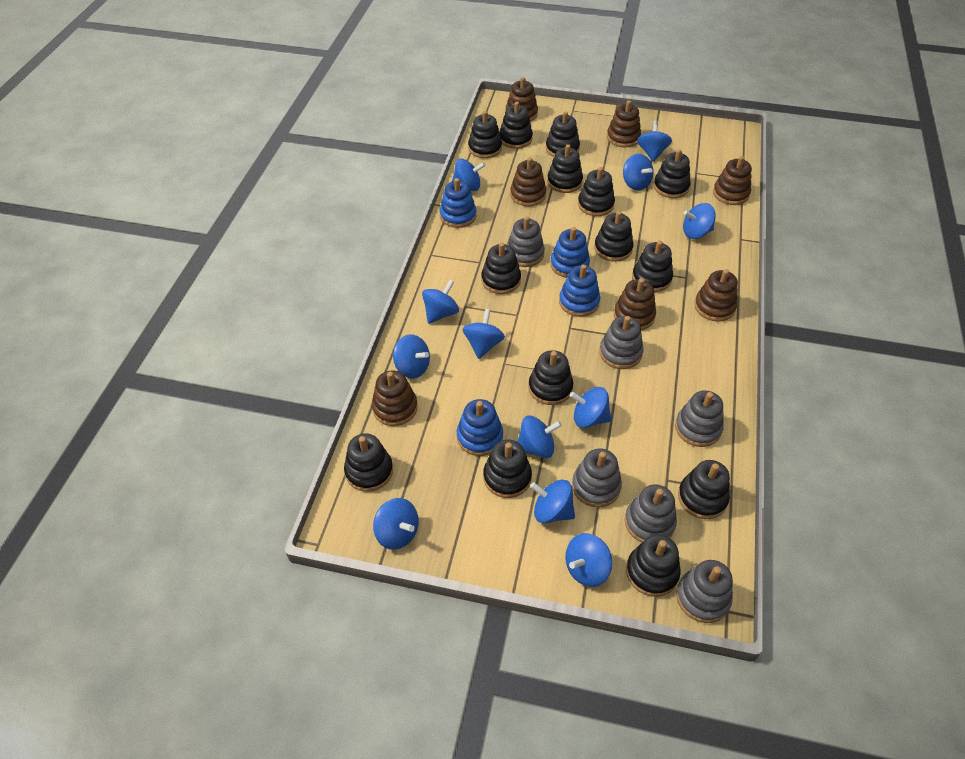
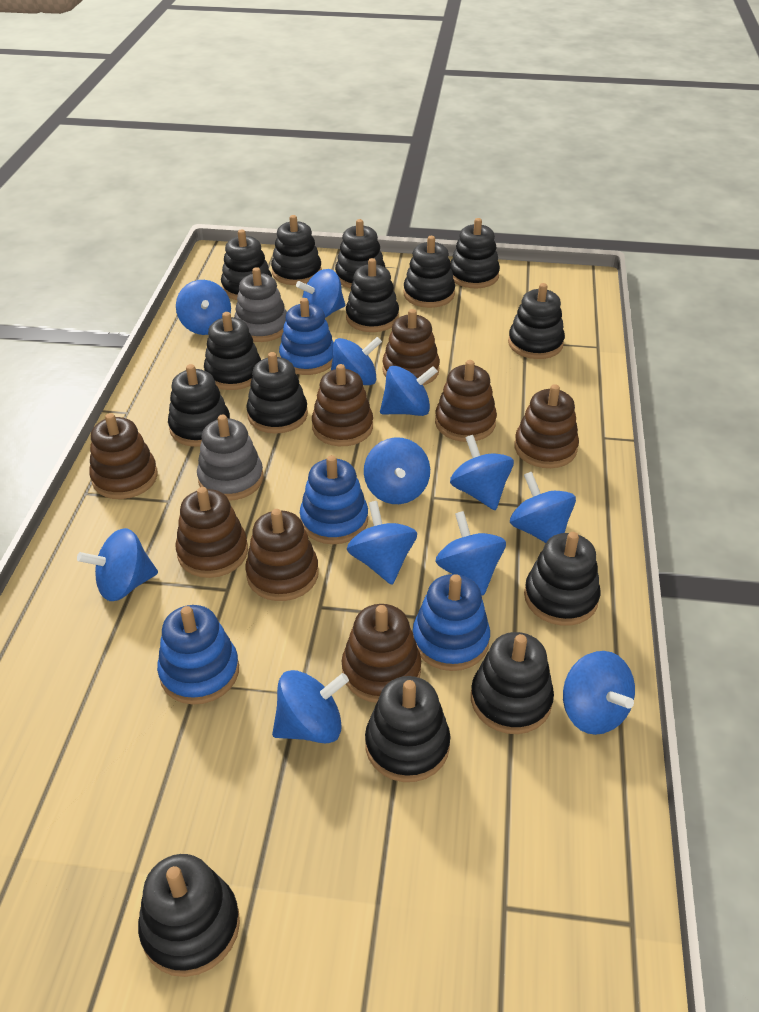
brown stacking toy: [372,370,418,426] [506,77,538,122] [510,157,546,206] [607,100,641,147] [614,278,656,330] [694,269,738,322] [713,156,752,205] = 7 -> [89,413,158,499] [176,487,248,578] [245,509,319,601] [312,364,373,446] [342,604,421,703] [382,309,440,385] [435,360,497,442] [514,384,579,468] = 8
grey stacking toy: [507,216,545,267] [572,449,622,507] [599,316,643,369] [625,484,677,542] [675,390,724,447] [676,560,733,623] = 6 -> [197,415,263,501] [234,267,287,342] = 2

